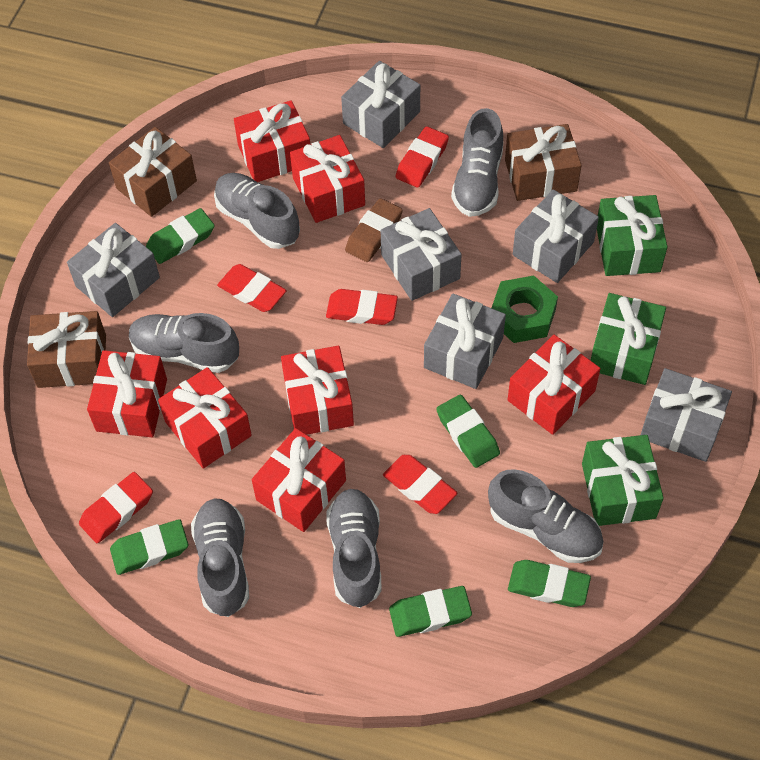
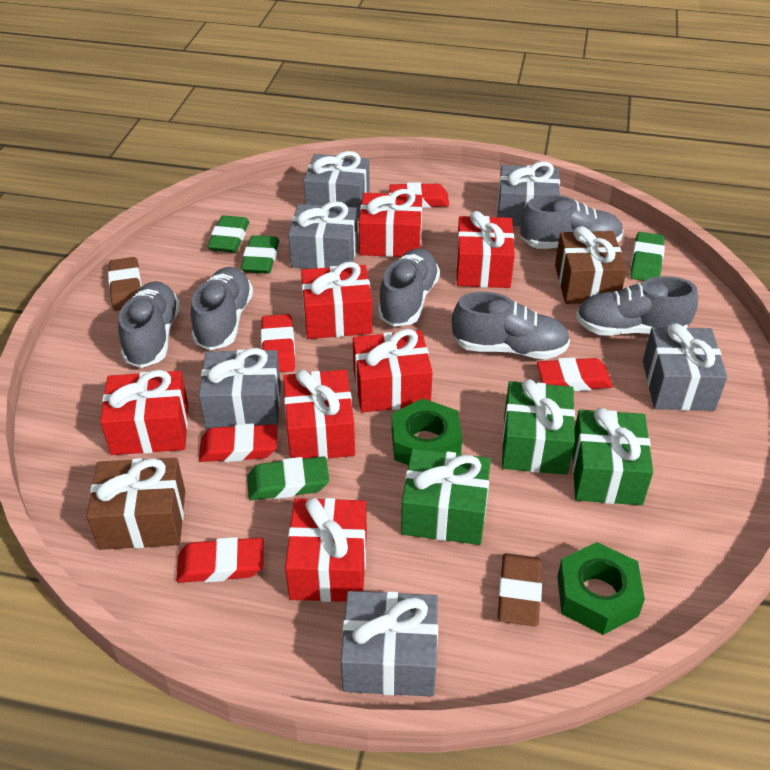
brown eraser: [345,198,403,262] = 1 -> [108,257,142,311] [498,553,542,626] = 2
brown gift: [27,311,106,388] [109,127,197,217] [505,124,582,201] = 3 -> [87,458,185,550] [555,226,627,304] = 2
green eraser: [110,519,188,575] [146,208,215,264] [389,586,472,637] [436,394,500,468] [508,560,591,607] = 5 -> [207,215,249,253] [241,235,279,274] [247,456,329,500] [630,232,665,281] = 4
green nut: [492,275,558,343] = 1 -> [392,398,462,465] [557,542,645,635] = 2

